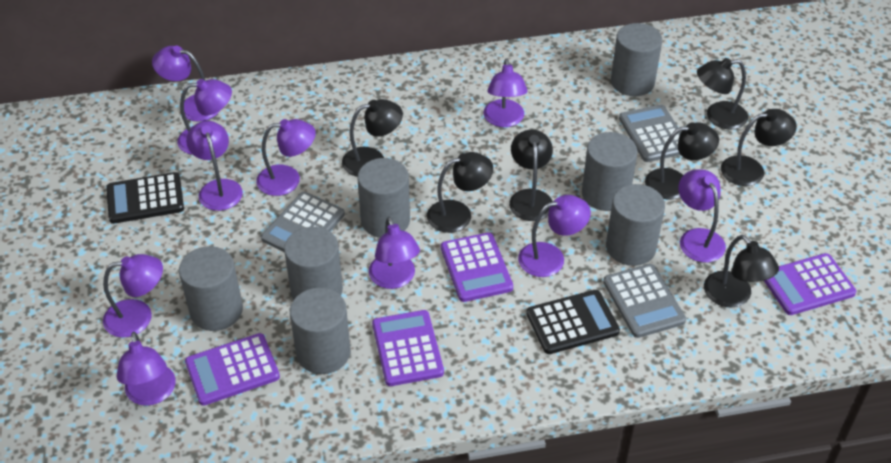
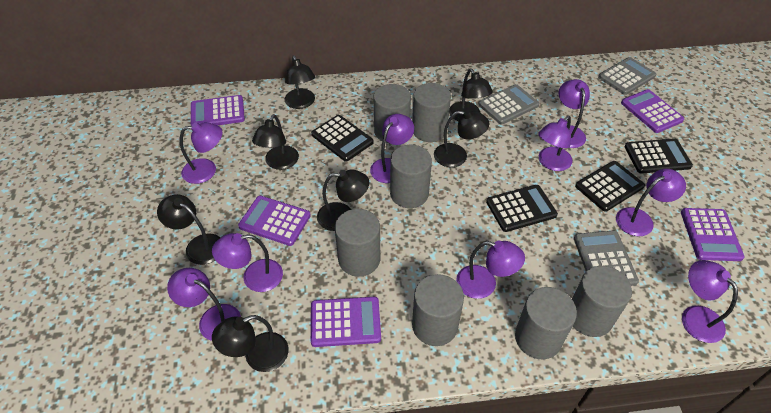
black calculator: [106,172,184,224] [526,290,620,354] = 2 -> [311,115,373,162] [486,185,558,232] [575,161,645,212] [625,138,693,174] = 4
purple calculator: [185,333,280,406] [372,310,444,386] [441,232,513,302] [764,253,856,315] = 4 -> [191,95,245,125] [238,196,311,246] [311,297,381,347] [621,89,684,133] [681,208,745,261] = 5
purple lamp: [103,254,163,338] [116,332,176,406] [152,46,220,122] [177,79,232,155] [186,121,243,211] [256,119,316,196] [369,217,420,289] [483,58,528,127] [518,195,591,277] [678,169,726,263] = 10 -> [167,268,241,341] [180,122,222,184] [212,233,283,292] [370,114,414,183] [456,241,525,299] [538,116,573,171] [559,79,590,148] [616,169,686,236] [682,260,738,343] = 9

